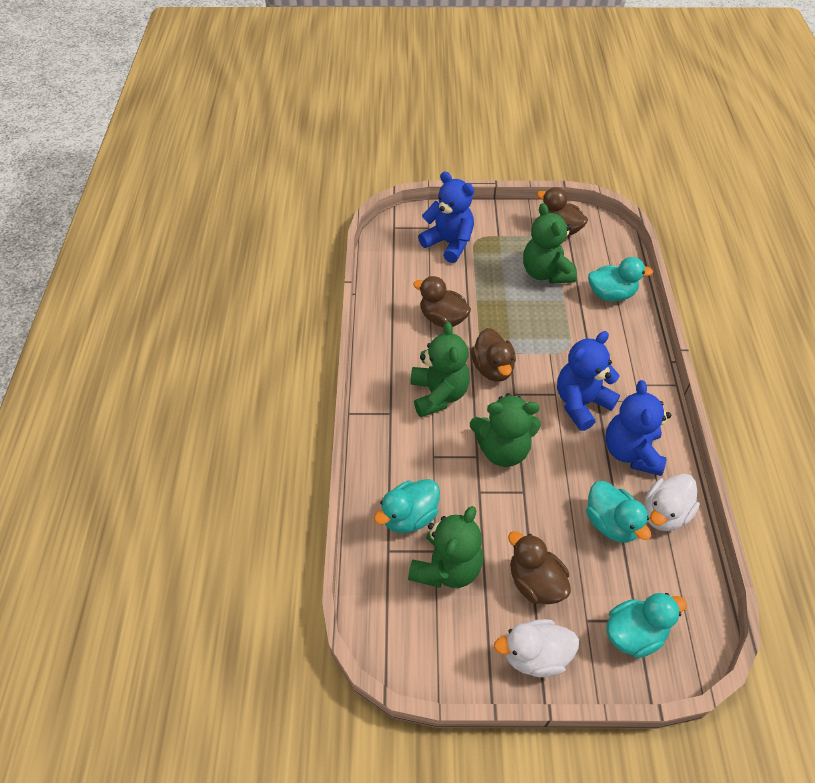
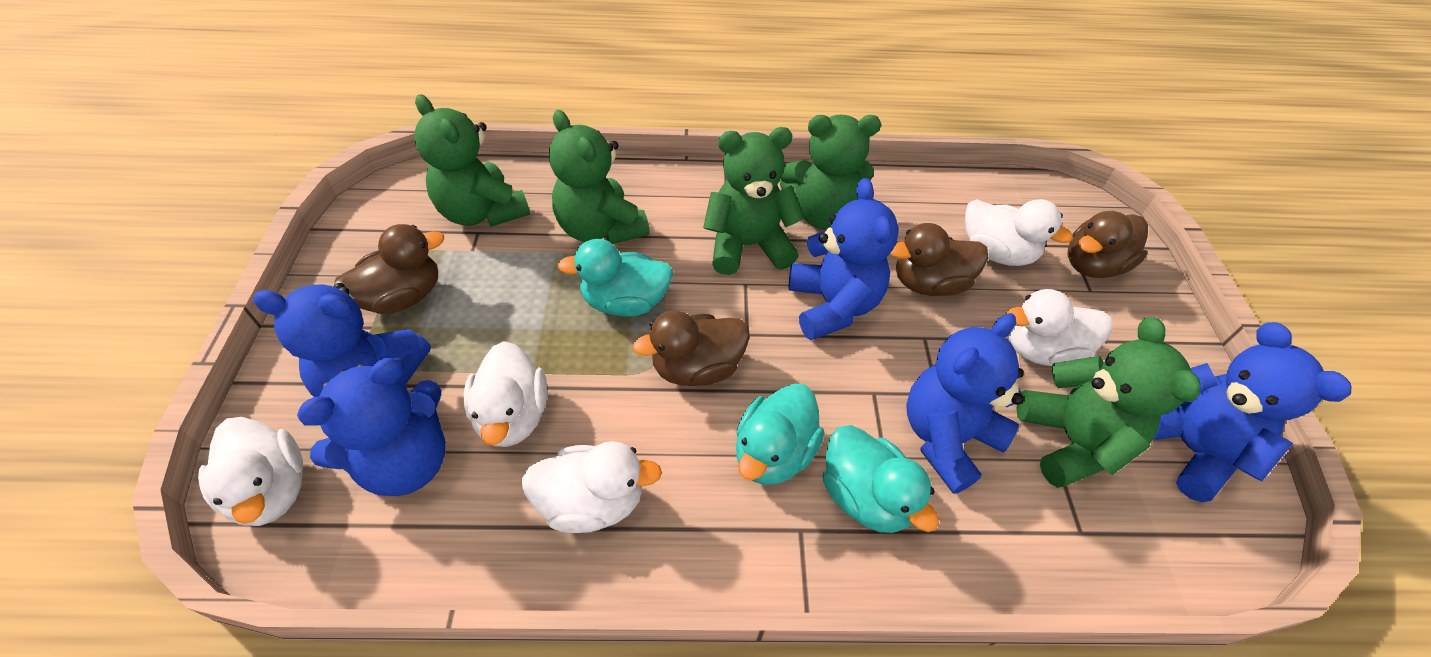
blue teddy bear: [418,171,474,263] [557,331,620,431] [605,380,671,476] = 3 -> [252,283,431,397] [297,358,446,496] [788,178,899,340] [906,313,1024,494] [1153,322,1351,502] = 5
green teddy bear: [408,506,483,588] [410,321,470,417] [470,393,541,467] [523,203,577,284] = 4 -> [414,94,530,227] [549,110,650,244] [703,127,805,275] [780,115,881,230] [1016,317,1201,488] = 5
turquoise duck: [374,479,440,533] [586,481,651,543] [588,257,653,301] [607,593,687,658] = 4 -> [558,239,673,317] [736,383,825,485] [823,425,939,533] = 3
white duck: [494,619,579,677] [644,474,700,531] = 2 -> [198,417,303,526] [463,341,547,447] [521,441,662,533] [965,199,1073,266] [1005,289,1112,366] = 5

